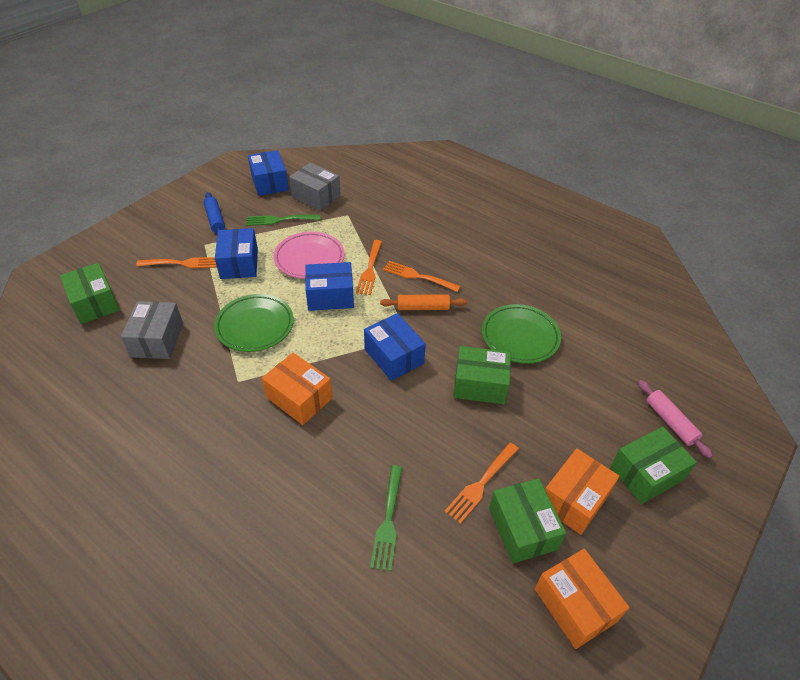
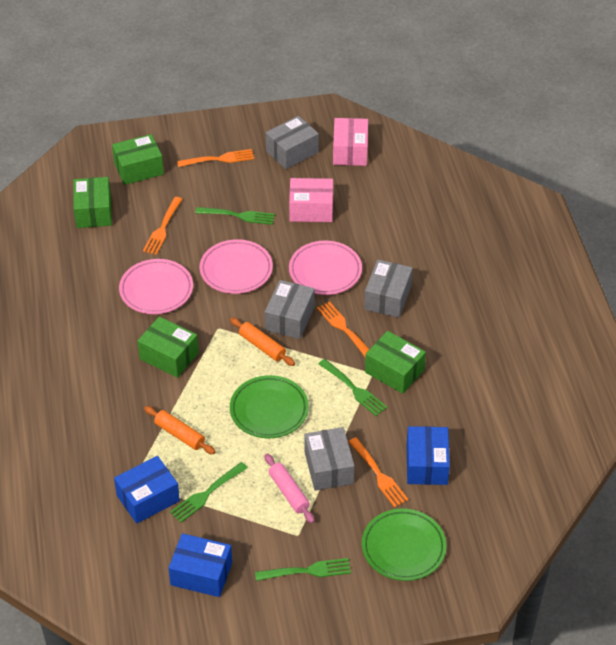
blue box: [215,228,258,279] [248,150,289,196] [305,262,354,311] [364,313,426,381] = 4 -> [114,456,180,524] [168,533,232,597] [406,426,450,485] = 3
blue rolling pin: [204,192,225,235] = 1 -> none = 0
green fork: [246,215,321,226] [370,465,403,571] = 2 -> [170,462,247,523] [195,207,275,225] [255,558,351,581] [318,359,387,416] = 4
grey box: [121,301,183,359] [289,163,341,211] = 2 -> [265,280,315,339] [266,116,319,169] [304,427,355,491] [364,259,413,318] = 4
orange box: [262,353,333,425] [535,549,630,649] [545,448,620,535] = 3 -> none = 0
orange rolling pin: [380,294,467,310] = 1 -> [144,406,216,454] [230,318,295,366] = 2
pink box: none = 0 -> [289,178,333,222] [333,118,368,166] = 2
pink plate: [274,232,345,279] = 1 -> [119,259,193,314] [200,239,273,294] [289,241,362,295] = 3

